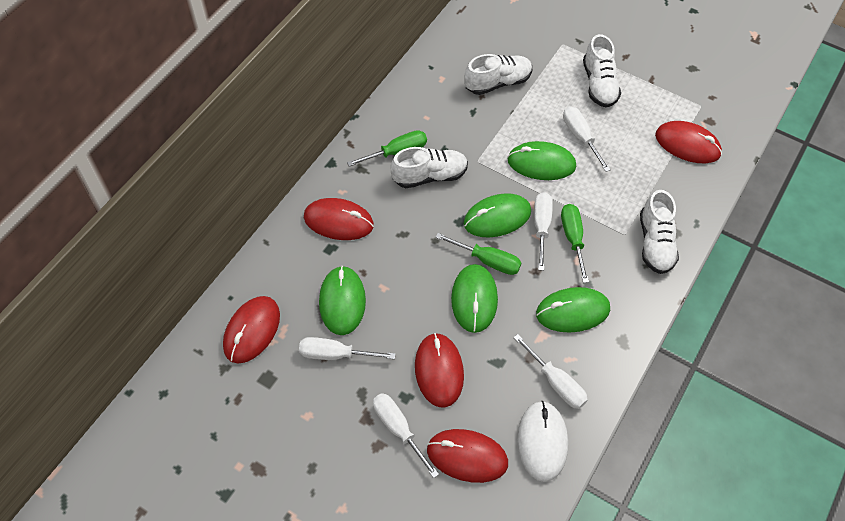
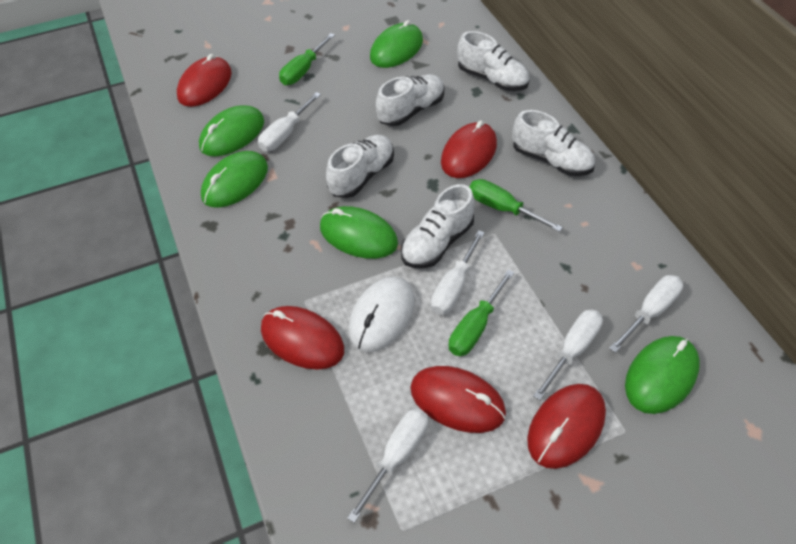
white shoe: [391,147,468,188] [464,54,532,95] [583,34,621,108] [640,190,679,274] = 4 -> [326,135,394,198] [376,74,444,126] [401,184,475,268] [457,31,530,91] [512,110,595,176] = 5

